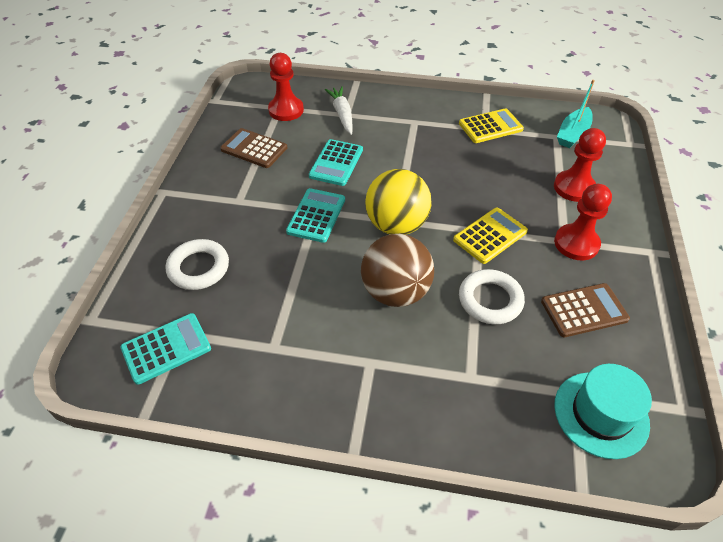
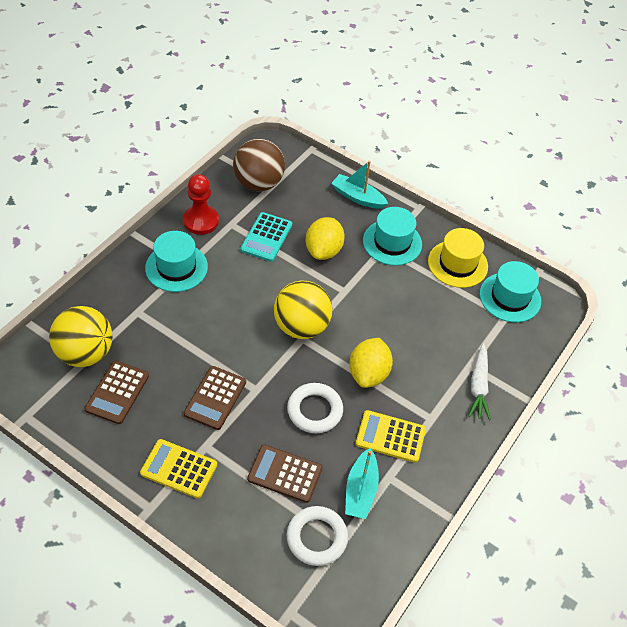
brown calculator: [220,128,287,168] [541,283,630,337] = 2 -> [85,361,149,424] [184,366,246,430] [247,444,323,503] = 3
red pawn: [268,53,304,121] [554,128,606,202] [554,184,612,261] = 3 -> [183,174,219,235] = 1
turquoise boat: [557,80,595,148] = 1 -> [331,161,388,209] [345,448,379,519] = 2
turquoise calculator: [121,313,211,385] [286,188,345,243] [309,139,363,186] = 3 -> [240,212,292,262] = 1
turquoise hat: [554,364,652,459] = 1 -> [145,231,208,292] [363,207,422,266] [480,261,541,322] = 3
yellow ball: [365,169,432,235] = 1 -> [49,306,112,367] [274,281,332,339] = 2
yellow hat: none = 0 -> [428,228,488,288] = 1
yellow lemon: none = 0 -> [306,217,345,260] [349,338,393,388] = 2

